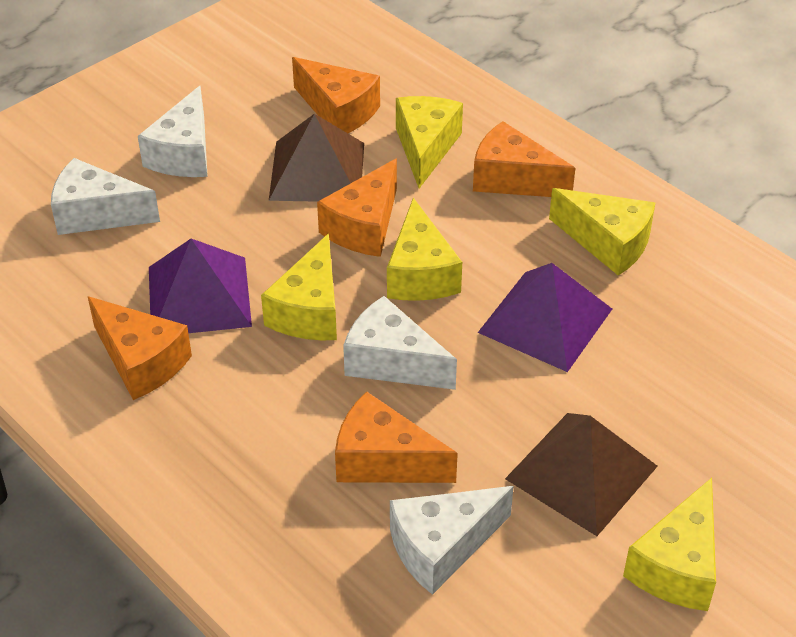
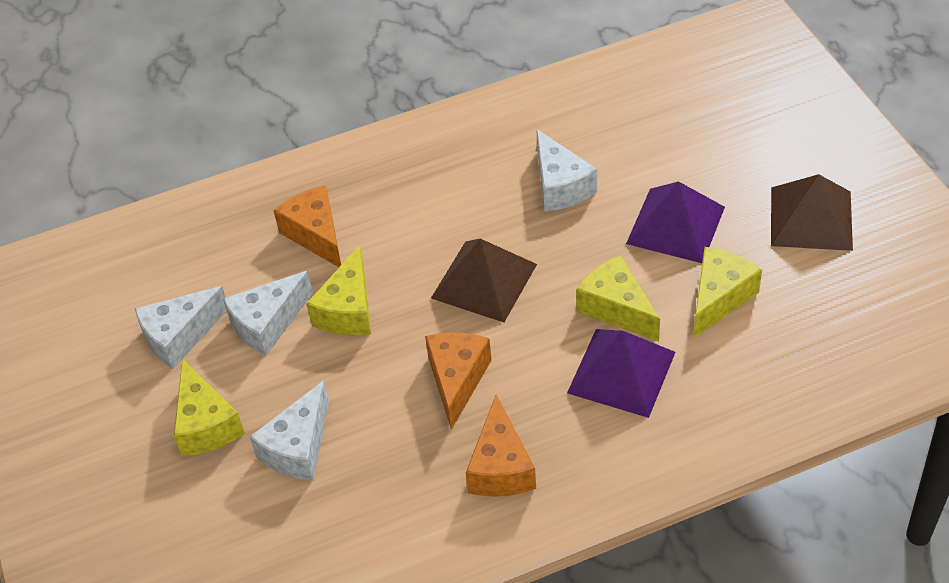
orange cheese: [87,296,192,400] [292,57,380,133] [317,158,397,257] [335,392,458,483] [473,121,575,197] = 5 -> [273,185,341,267] [425,332,491,430] [466,395,536,497] = 3
yellow cheese: [261,233,337,340] [387,198,462,301] [396,96,463,188] [549,188,655,275] [623,478,716,611] = 5 -> [174,359,245,457] [306,245,371,336] [576,255,660,341] [693,247,762,339] = 4

